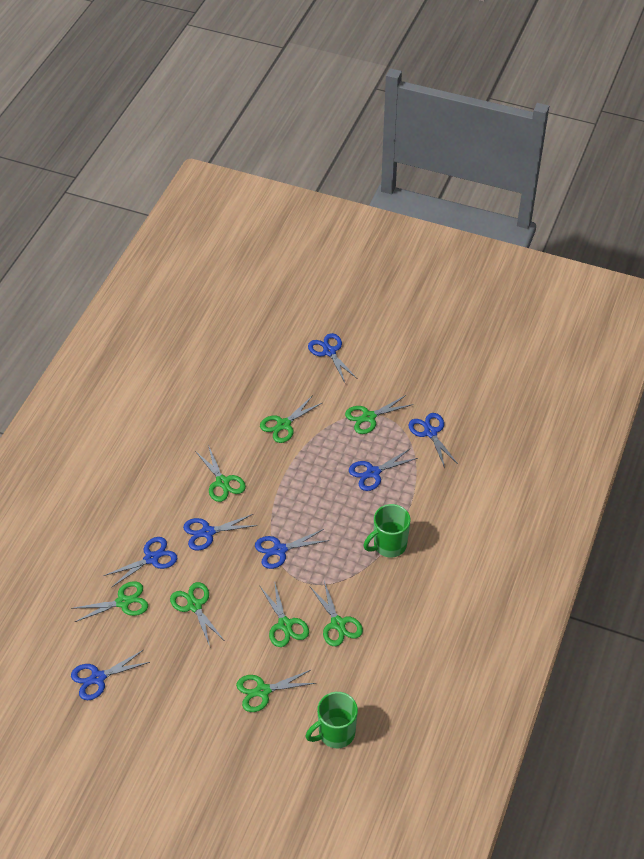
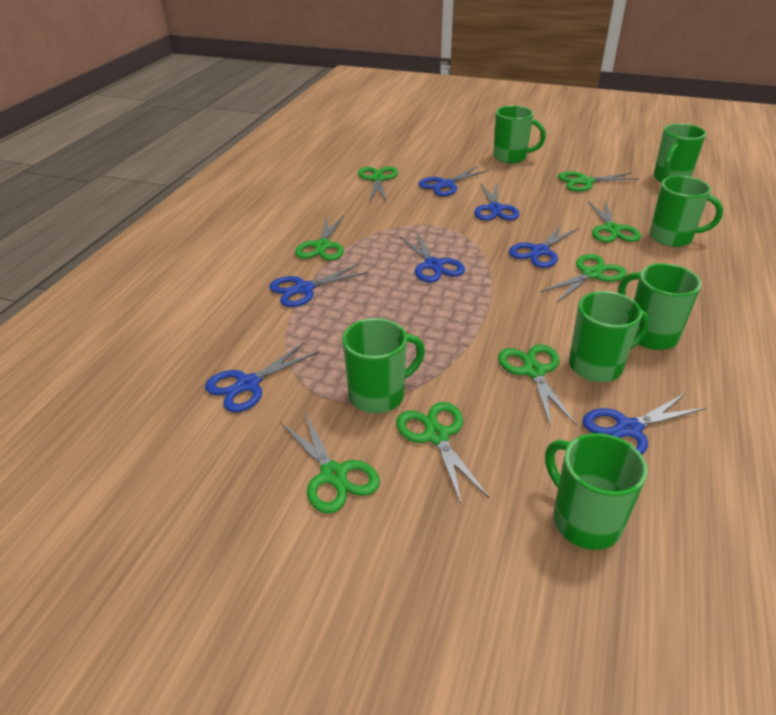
green mug: [306,692,358,748] [364,504,411,557] = 2 -> [342,318,425,413] [493,105,546,163] [545,433,647,550] [569,291,649,382] [618,263,701,350] [650,176,723,247] [654,124,706,182] = 7

